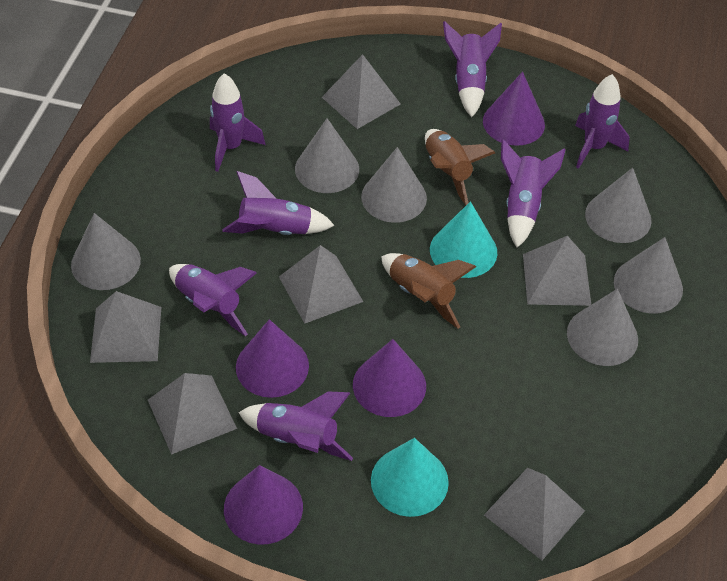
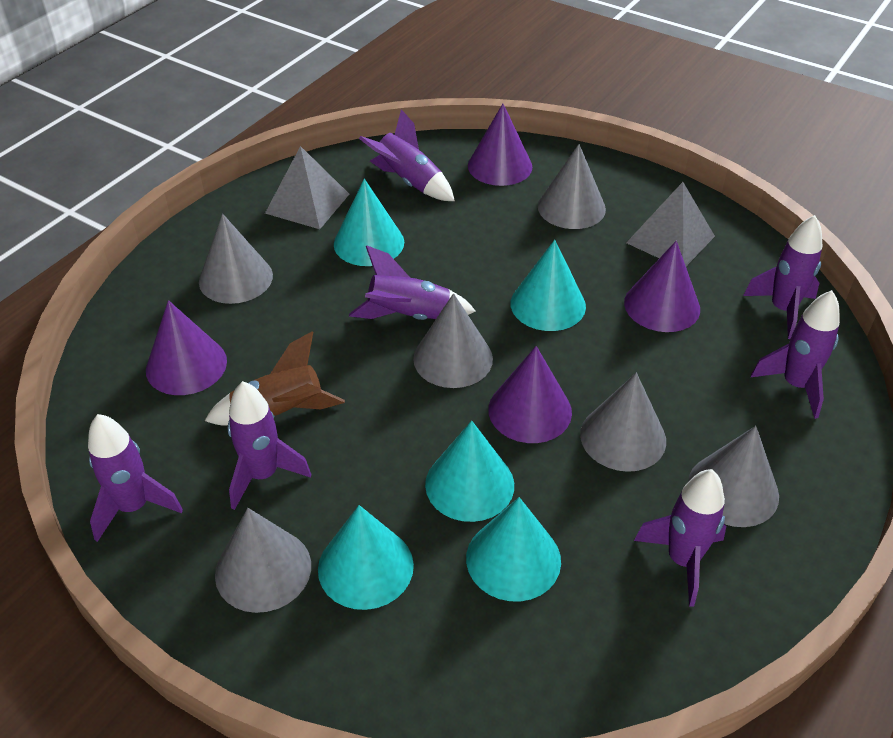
brown rocket: [381,253,476,329] [425,129,495,206] = 2 -> [205,332,345,426] = 1
grey pyramid: [90,291,161,363] [148,373,237,455] [279,245,363,324] [322,54,401,129] [484,468,585,560] [523,236,591,306] = 6 -> [265,146,349,229] [626,182,715,266] = 2
turquoise cone: [371,438,449,517] [430,201,497,278] = 2 -> [318,505,414,610] [334,179,404,266] [425,421,514,522] [466,497,561,601] [510,240,586,331] = 5

